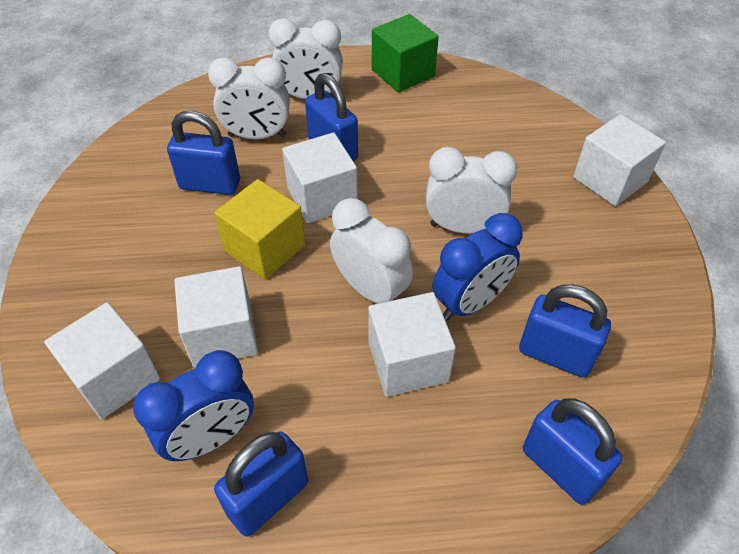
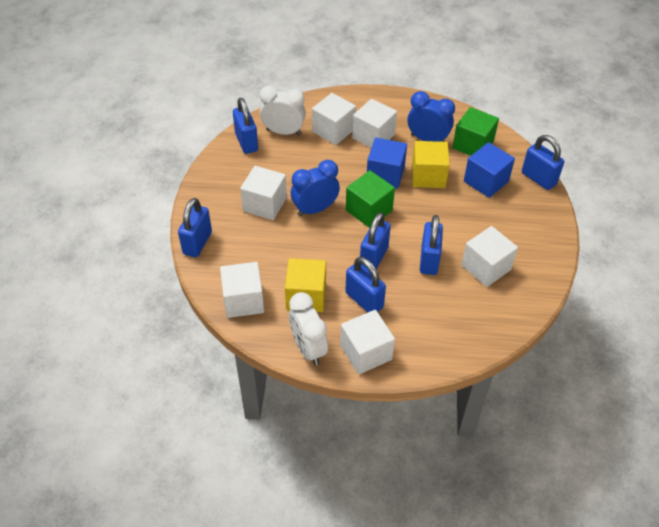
blue cube: none = 0 -> [367,138,407,189] [464,142,515,198] = 2
blue padlock: [167,111,240,195] [214,431,308,537] [305,73,358,161] [519,284,611,377] [523,399,622,505] = 5 -> [178,198,212,257] [233,98,258,154] [345,257,386,312] [360,212,391,269] [420,215,443,275] [522,135,564,190] = 6
green cube: [372,14,439,92] = 1 -> [346,170,395,228] [452,107,499,156] = 2
white clock: [208,57,290,139] [268,18,343,99] [330,198,413,304] [426,147,517,233] = 4 -> [260,85,306,135] [289,292,328,365] = 2
white cube: [44,302,160,419] [174,266,258,367] [282,133,357,223] [368,292,456,397] [573,114,666,206] = 5 -> [220,262,264,318] [240,166,287,220] [312,93,356,145] [340,310,395,375] [352,99,397,148] [461,226,518,287] = 6
yellow cube: [214,179,305,279] = 1 -> [285,258,326,312] [412,141,450,188] = 2

